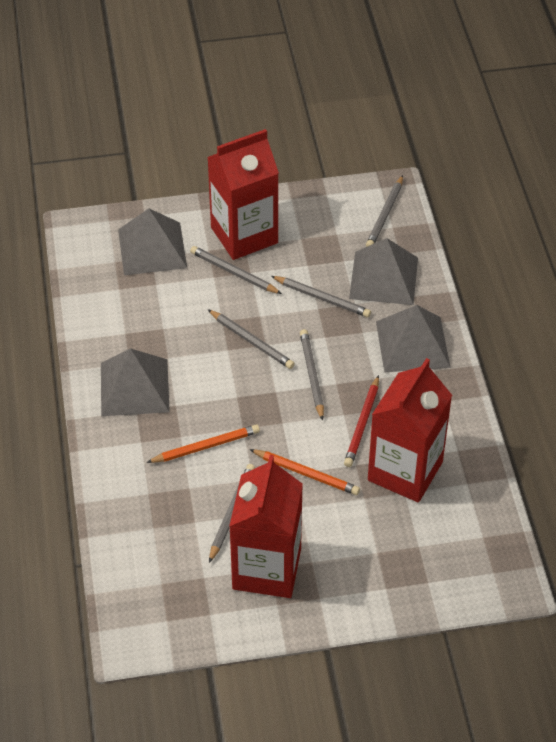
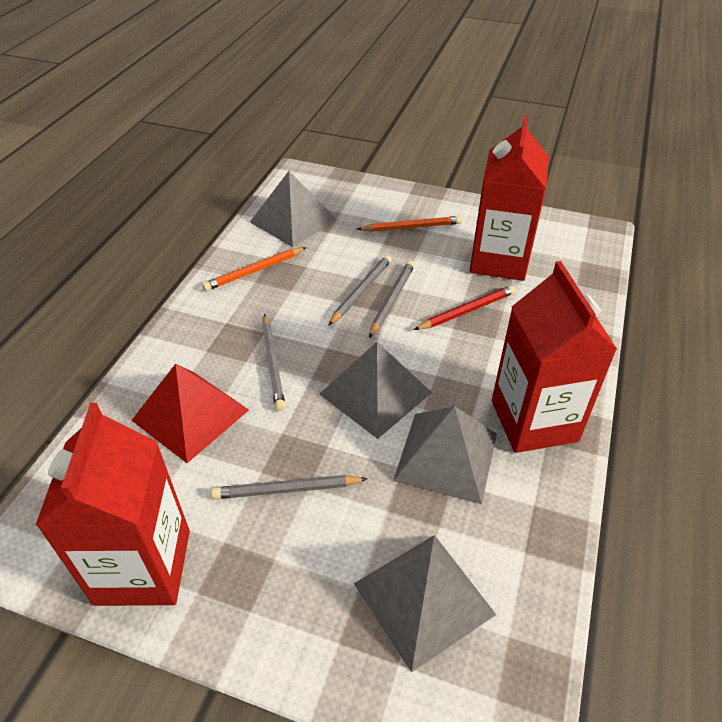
grey pencil: [190,246,282,294] [207,309,295,369] [209,464,255,563] [271,276,371,317] [300,329,324,421] [366,175,403,247] = 6 -> [211,475,368,499] [262,314,285,411] [328,255,392,326] [369,261,415,338] = 4
red pyramid: none = 0 -> [131,364,249,463] = 1

